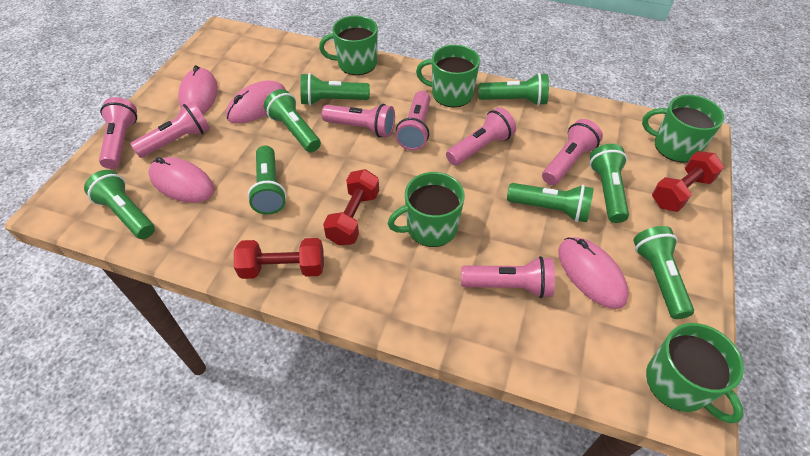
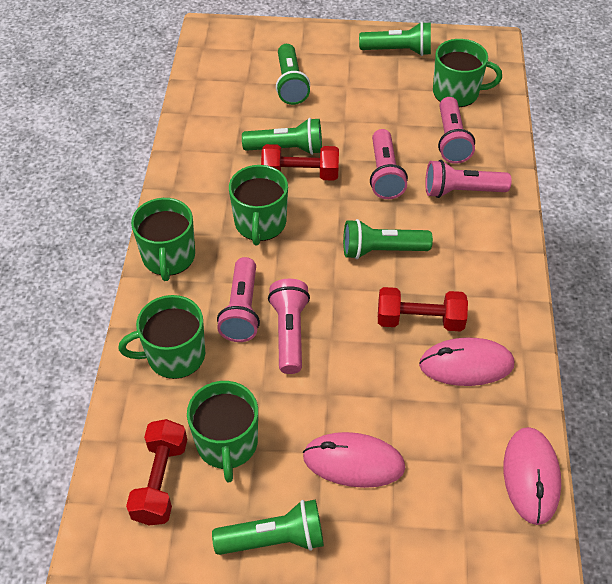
green flashlight: [84,170,155,239] [248,145,286,215] [264,89,321,152] [300,73,370,106] [478,73,549,106] [507,183,594,222] [590,144,629,223] [634,226,694,319] = 8 -> [212,500,324,555] [242,118,322,155] [276,44,310,105] [343,219,433,259] [359,22,431,56] = 5
pink flashlight: [99,97,137,169] [130,101,210,158] [321,104,395,138] [395,91,431,150] [446,107,516,166] [461,256,555,298] [542,119,603,185] = 7 -> [217,257,260,342] [268,279,310,374] [370,129,408,199] [425,160,512,198] [438,97,475,164] = 5
pink mouse: [148,157,214,203] [178,65,218,114] [226,80,286,124] [558,237,629,309] = 4 -> [303,432,405,488] [419,337,514,386] [504,427,561,525] = 3

